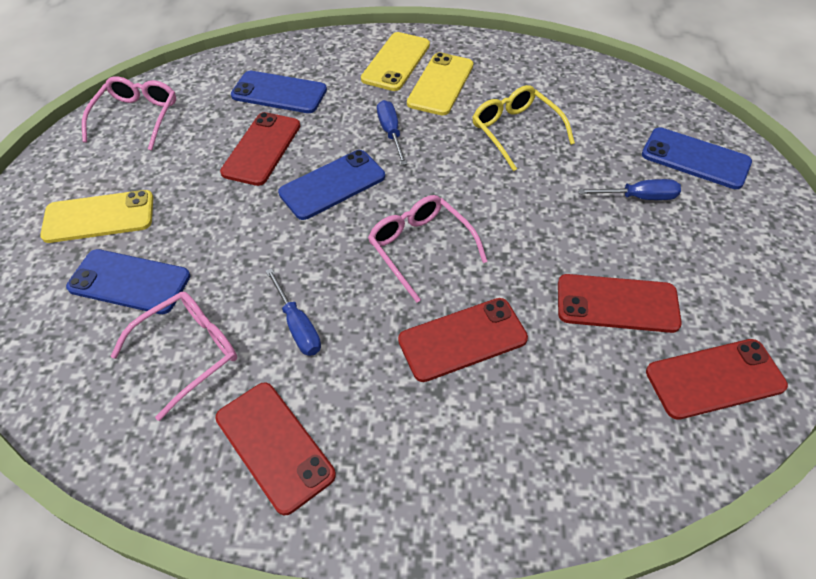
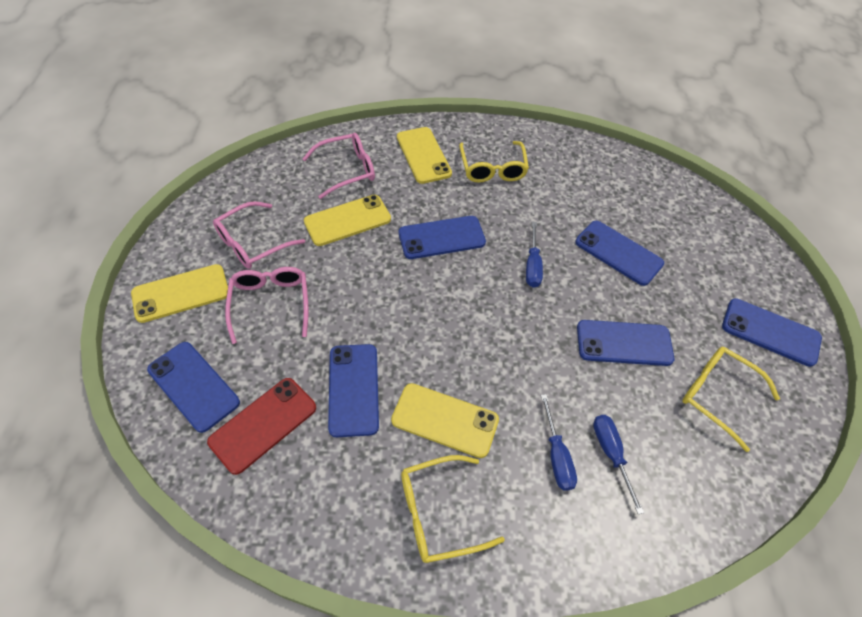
blue phone: [66,249,190,314] [231,71,327,113] [278,150,385,220] [642,127,752,189] = 4 -> [147,342,240,433] [328,344,379,437] [399,216,486,259] [575,221,664,286] [577,320,674,366] [722,298,822,367] = 6
red phone: [215,383,336,515] [220,112,300,186] [398,298,528,382] [558,274,682,333] [646,339,788,420] = 5 -> [207,378,316,475] = 1
yellow glasses: [472,85,575,171] = 1 -> [401,455,505,563] [459,141,529,183] [682,347,780,452] = 3
yellow phone: [40,190,153,243] [361,32,430,91] [407,52,473,115] = 3 -> [131,264,228,323] [304,195,391,246] [391,383,499,458] [397,127,452,184] = 4

